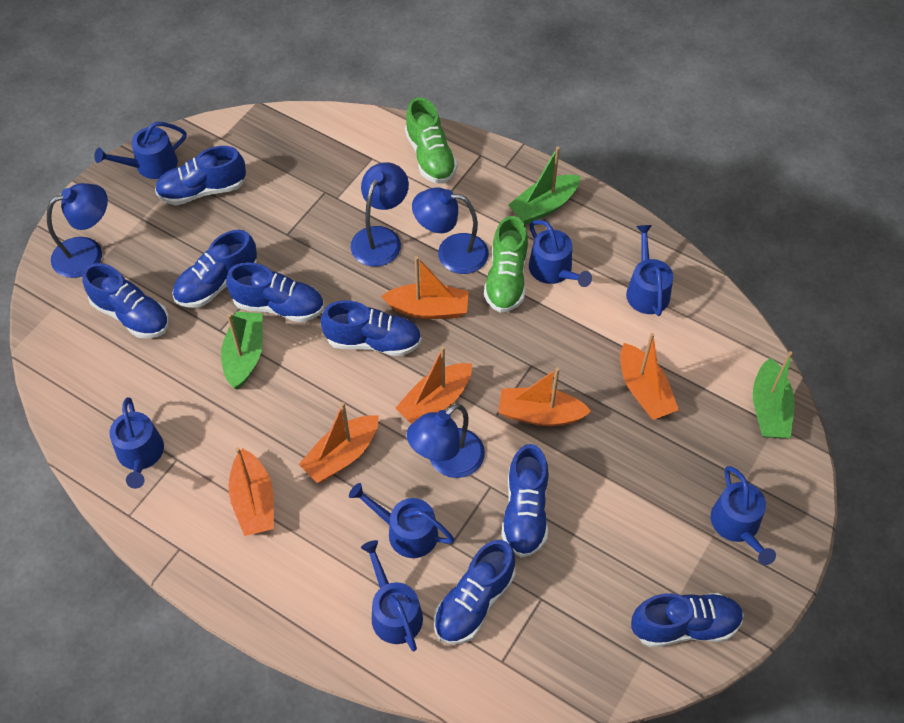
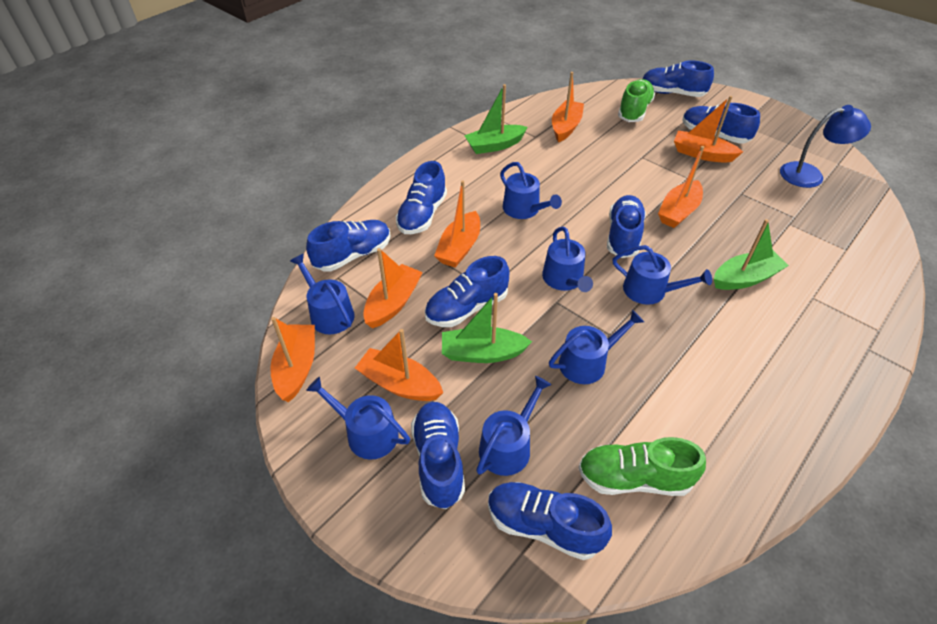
blue lamp: [47,183,108,278] [351,162,409,267] [407,404,485,478] [412,187,489,274] = 4 -> [780,105,871,188] = 1
orange boat: [229,447,274,536] [299,402,379,483] [381,256,469,319] [395,346,472,424] [498,368,592,426] [620,333,679,420] = 6 -> [270,317,315,402] [355,329,443,401] [363,248,423,328] [434,181,480,267] [552,72,584,142] [658,146,704,228] [674,96,743,163] = 7

